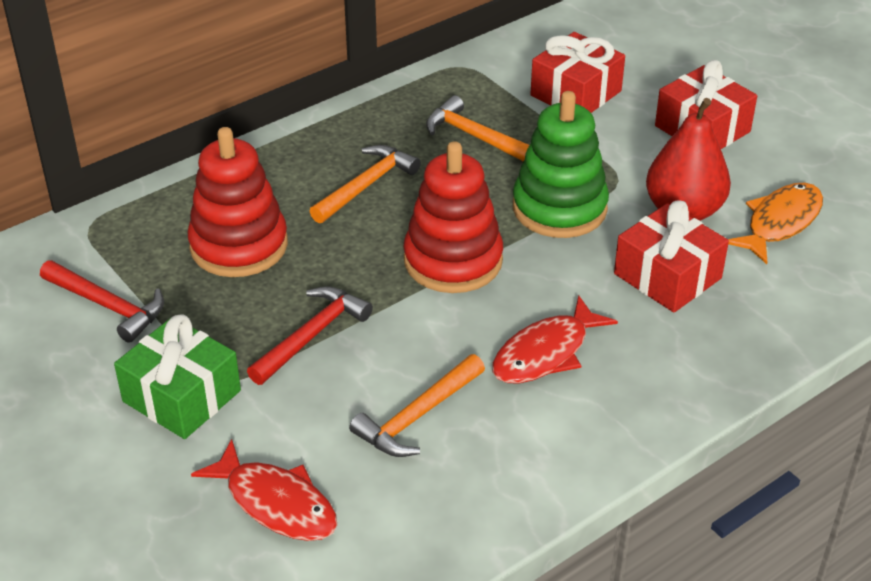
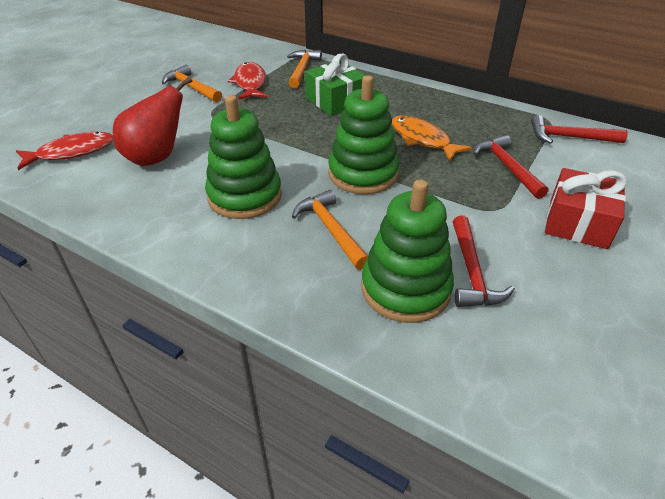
green stacking toy: [513,91,609,238] = 1 -> [205,95,282,219] [328,75,399,194] [362,180,454,323] = 3
red gift: [530,32,625,113] [614,200,729,312] [655,60,757,149] = 3 -> [545,168,627,249] = 1
red hammer: [40,260,164,343] [247,286,373,385] = 2 -> [453,216,515,307] [473,135,548,199] [531,115,628,144] = 3
red stacking toy: [187,127,288,277] [403,141,503,293] = 2 -> none = 0

